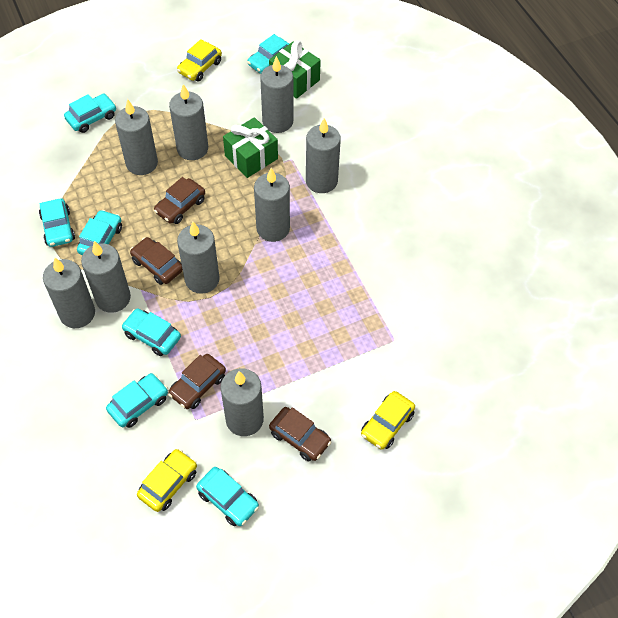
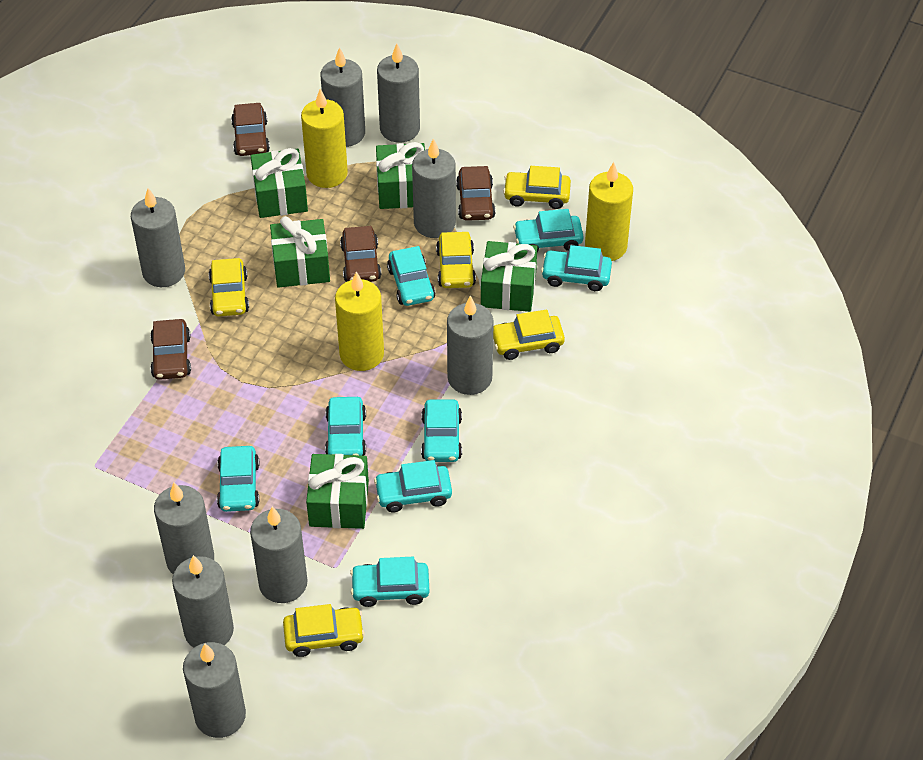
green gift: [223,117,278,178] [269,41,321,99] = 2 -> [251,148,308,218] [270,216,330,288] [306,454,369,529] [376,142,425,209] [481,241,537,312] = 5
turquoise car: [39,198,75,247] [64,94,116,133] [77,210,122,255] [106,373,168,428] [121,308,181,356] [196,467,259,526] [247,34,289,74] = 7 -> [217,446,260,512] [325,397,366,456] [350,557,429,607] [374,460,452,512] [387,246,436,306] [421,399,462,462] [513,209,584,252] [541,245,612,291] = 8
yellow candle: none = 0 -> [301,88,348,188] [335,272,384,371] [585,162,633,261] = 3
yellow car: [137,449,197,512] [177,39,222,82] [361,391,415,450] = 3 -> [209,258,249,317] [283,604,365,657] [436,232,476,288] [493,310,565,360] [503,166,571,209] = 5

